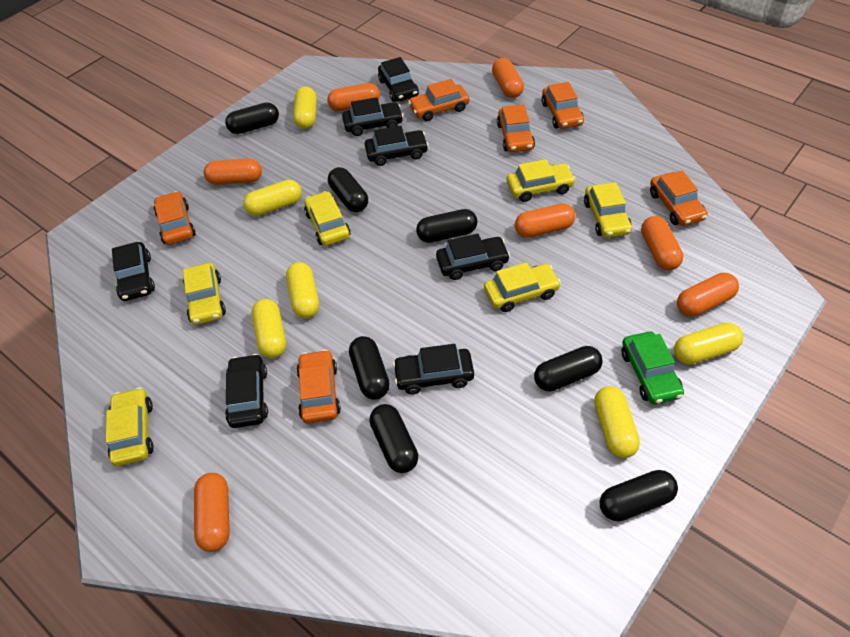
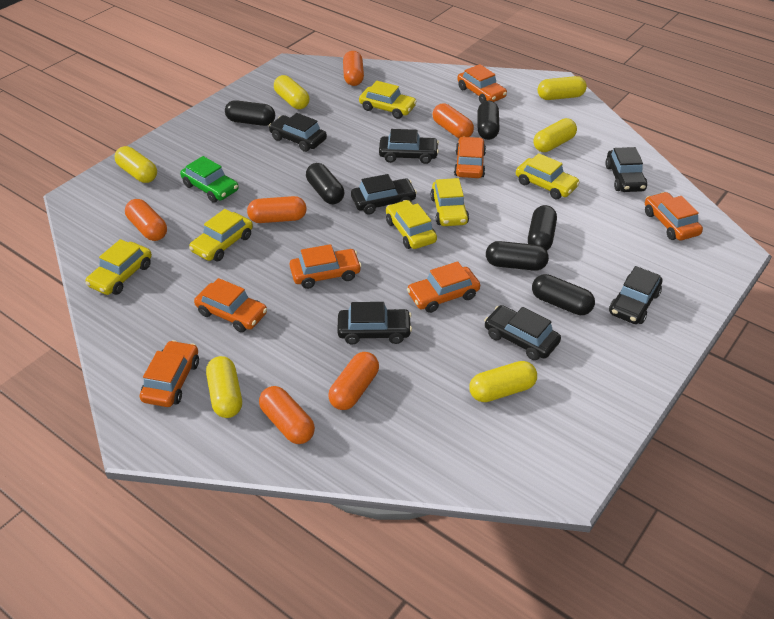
black capsule: [225,102,279,134] [328,167,368,212] [349,336,390,400] [369,404,418,473] [416,209,477,243] [534,346,603,391] [600,470,678,521] = 7 -> [225,100,275,126] [306,163,344,204] [478,101,499,140] [486,241,549,271] [528,205,557,251] [532,274,595,315] = 6
orange capsule: [194,473,230,552] [204,158,262,185] [327,83,380,111] [492,58,524,98] [515,203,576,238] [641,216,683,270] [677,273,739,317] = 7 -> [125,199,167,241] [247,196,307,223] [259,386,315,444] [328,352,379,410] [343,51,364,86] [433,103,474,138] = 6
orange car: [154,191,196,245] [296,349,341,424] [408,79,469,121] [497,104,535,152] [542,82,584,129] [650,170,708,226] = 6 -> [140,340,199,407] [194,278,267,332] [290,244,362,289] [407,261,480,313] [454,137,486,178] [457,64,507,103] [645,192,703,240] = 7

